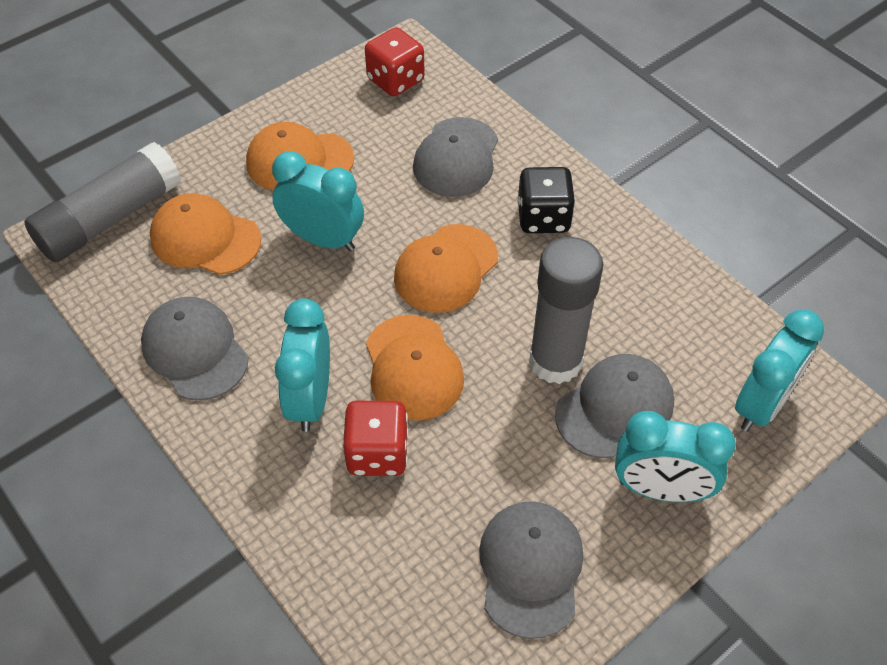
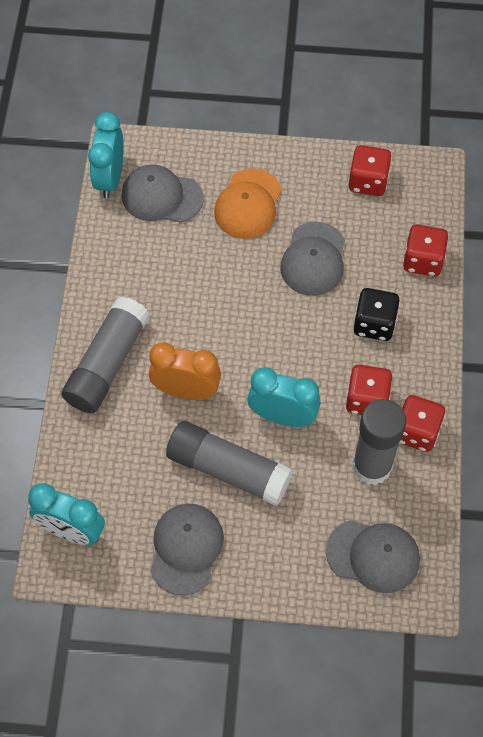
grey glue stick: [24,142,181,262] [529,237,603,384] = 2 -> [61,296,149,413] [166,421,293,506] [353,399,406,485] = 3
orange cap: [150,193,261,275] [246,122,354,191] [366,315,464,421] [394,224,498,313] = 4 -> [214,168,282,239] = 1
orange clock: none = 0 -> [149,342,221,400] = 1
red dice: [342,401,409,476] [365,27,425,96] = 2 -> [345,365,392,415] [348,145,392,196] [399,395,446,452] [403,224,448,277] = 4
turquoise clock: [272,151,364,251] [275,299,330,432] [615,411,736,502] [735,310,824,432] = 4 -> [28,483,105,545] [88,112,124,198] [247,367,320,427] = 3

